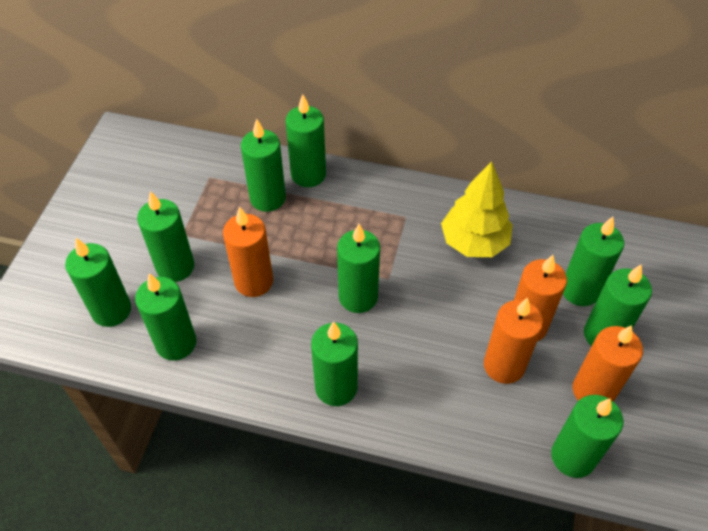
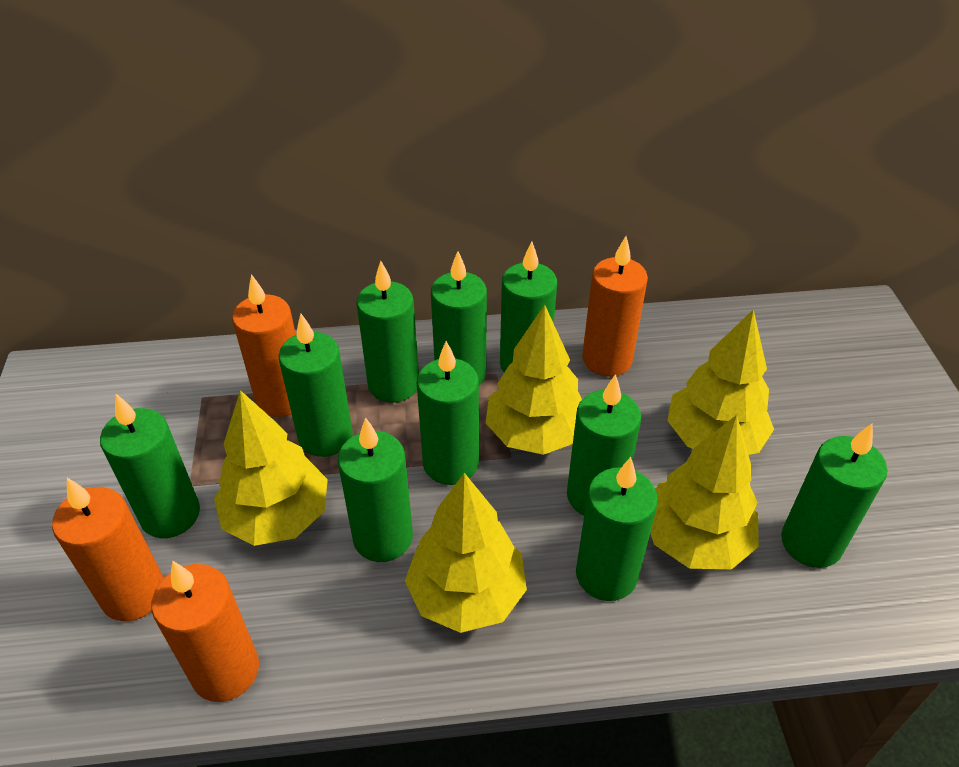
yellow tree: [441,161,513,257] = 1 -> [214,390,328,546] [405,473,527,633] [486,305,582,455] [650,415,759,569] [667,309,774,455] = 5

